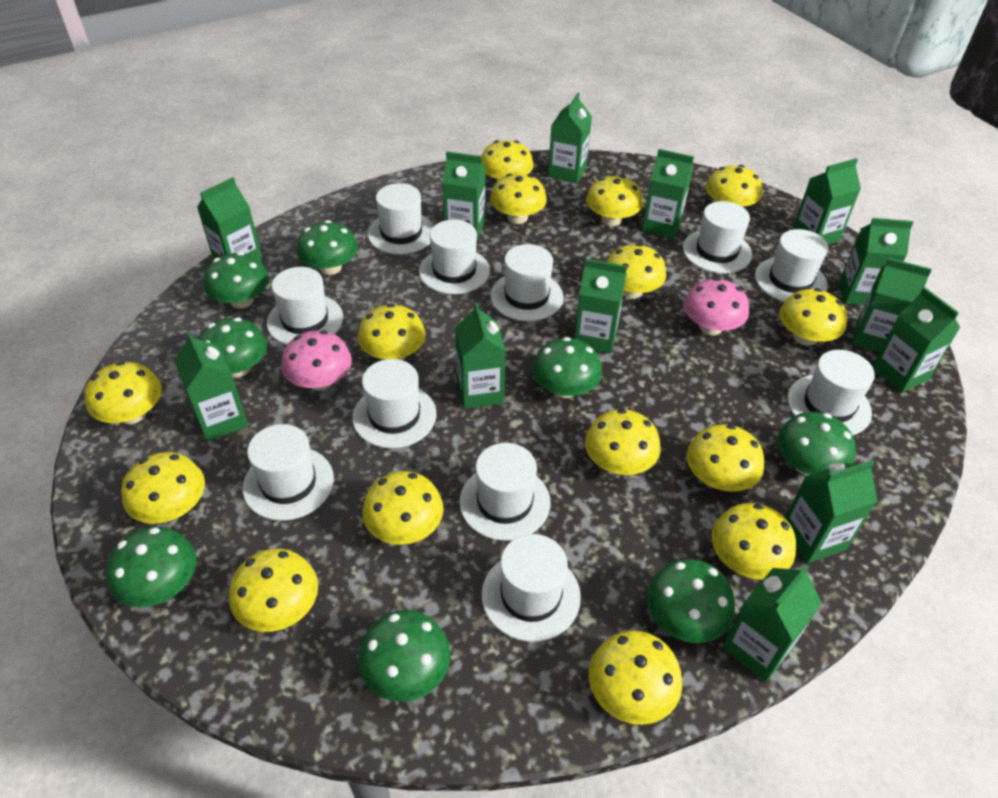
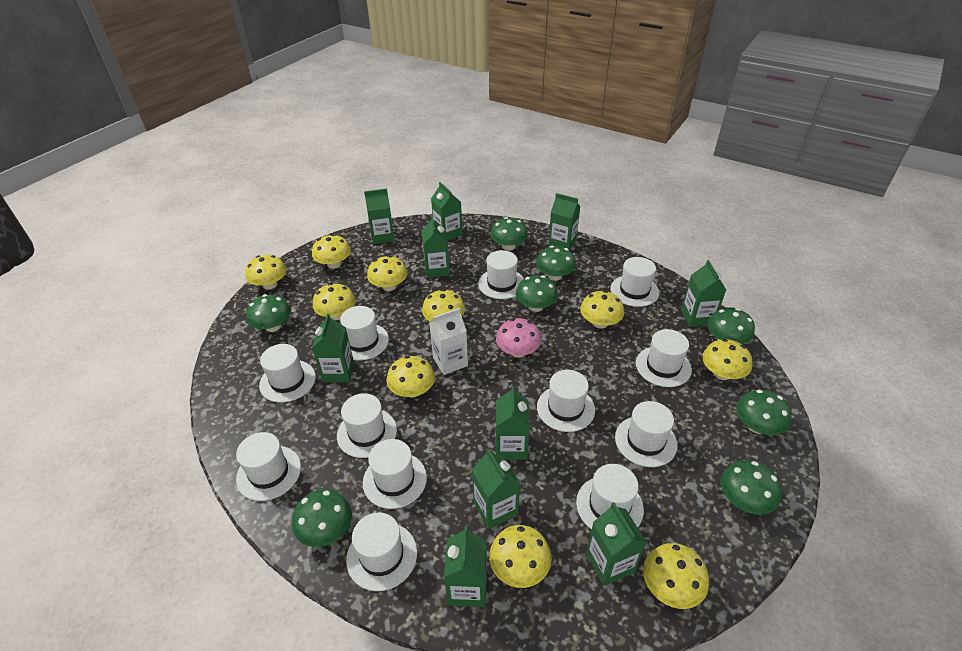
green carton: [174,331,248,442] [197,177,263,261] [443,151,486,240] [455,302,506,409] [548,93,592,183] [574,259,627,354] [642,149,694,239] [722,564,822,682] [785,460,877,563] [793,158,861,244] [839,218,914,306] [852,258,932,352] [873,287,960,393] = 13 -> [312,313,354,382] [364,188,395,244] [422,215,450,278] [431,182,462,240] [444,526,487,607] [472,449,520,529] [496,386,530,460] [548,193,580,250] [586,502,646,586] [681,260,726,327] = 10
pink mushroom: [281,330,352,391] [684,278,749,335] = 2 -> [496,318,541,358] = 1
white carton: none = 0 -> [429,308,468,375] = 1
white hat: [243,424,334,521] [267,267,343,345] [352,359,436,448] [367,183,434,254] [419,220,490,294] [459,443,551,541] [482,534,581,642] [490,244,564,321] [683,201,752,274] [755,229,828,302] [788,350,875,435] = 11 -> [236,432,301,501] [259,344,316,403] [337,393,397,458] [340,306,389,361] [346,512,417,591] [363,439,427,509] [478,250,524,299] [537,370,595,432] [576,464,644,530] [611,257,659,307] [615,401,677,467] [636,329,692,387] = 12
yellow mushroom: [85,361,162,424] [121,452,205,524] [229,549,318,632] [358,304,425,360] [362,471,444,545] [482,140,534,182] [490,174,547,224] [585,409,661,475] [586,175,643,226] [589,630,682,725] [607,243,666,299] [687,424,764,492] [706,165,762,207] [712,503,796,579] [779,288,847,346] = 15 -> [245,255,287,290] [312,234,351,269] [313,283,356,320] [367,255,408,291] [387,356,435,398] [422,289,465,322] [489,525,552,588] [580,290,624,329] [643,543,709,609] [703,339,752,380] = 10

